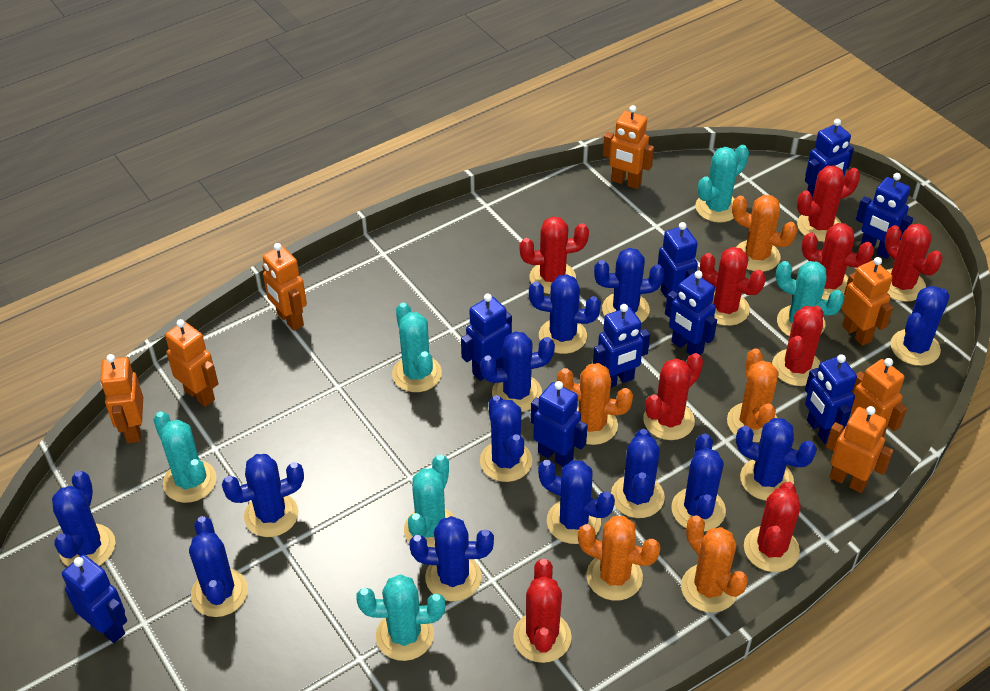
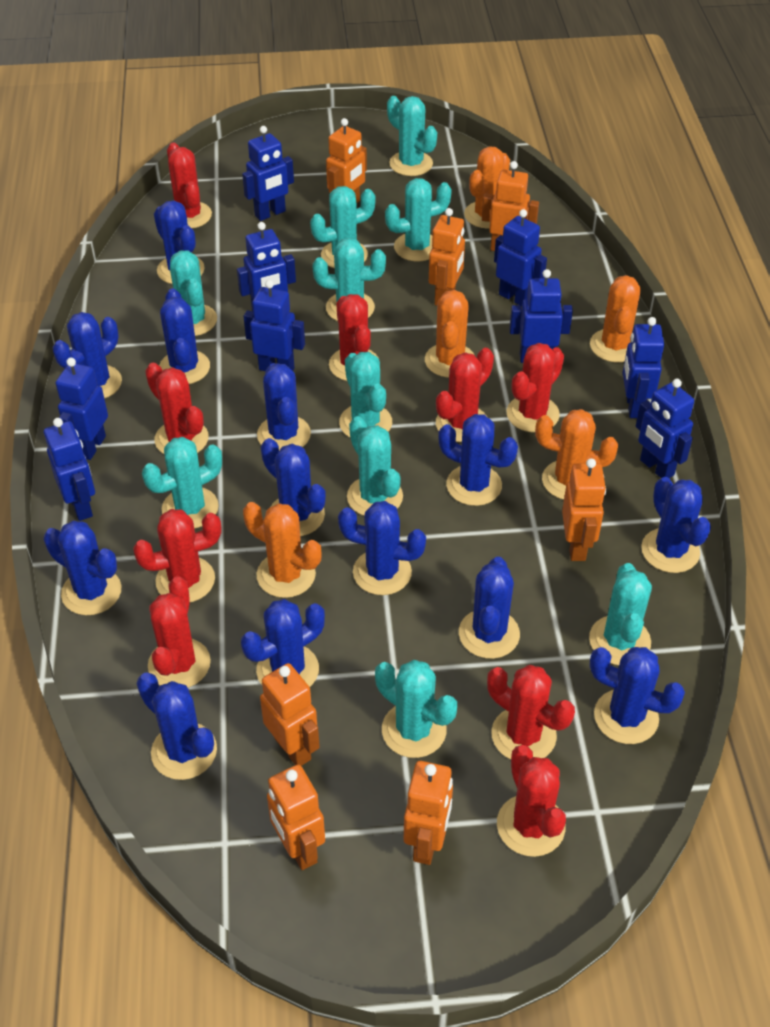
turquoise cactus: [153,411,217,503] [356,574,445,661] [392,302,442,392] [404,454,455,547] [695,145,749,223] [776,261,845,336] = 6 -> [142,437,222,529] [170,250,217,336] [310,186,376,268] [313,238,386,321] [339,352,392,437] [347,416,403,516] [375,660,457,758] [385,178,452,261] [387,96,437,176] [589,563,652,665] = 10

